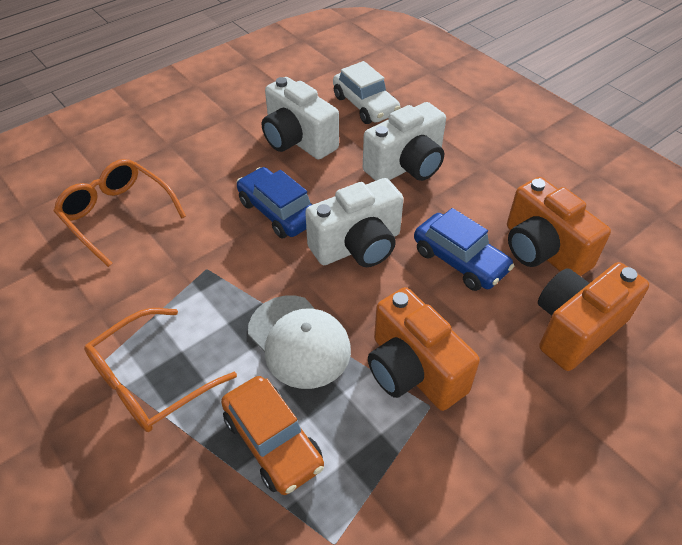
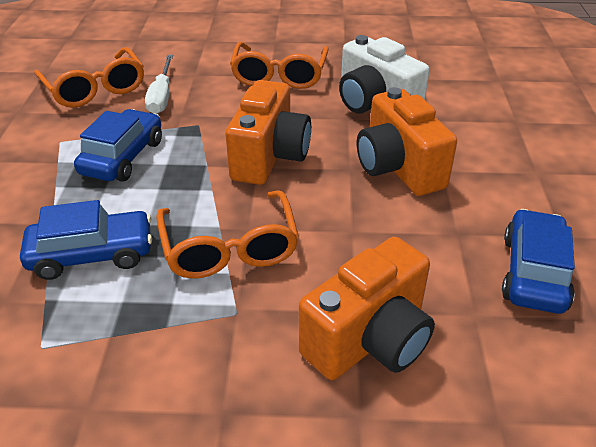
blue car: [236,167,313,238] [414,208,514,291] = 2 -> [20,200,152,280] [74,109,162,182] [502,209,575,314] = 3
orange car: [221,376,324,495] = 1 -> none = 0
orange glasses: [54,159,186,267] [84,308,237,432] = 2 -> [34,47,144,108] [156,190,299,279] [230,42,329,89] = 3
white camera: [262,77,339,160] [305,178,404,267] [363,102,446,181] = 3 -> [339,35,430,113] = 1
white cap: [248,295,351,389] = 1 -> none = 0
white car: [333,61,400,124] = 1 -> none = 0
white screwdriver: none = 0 -> [145,55,173,114] = 1

